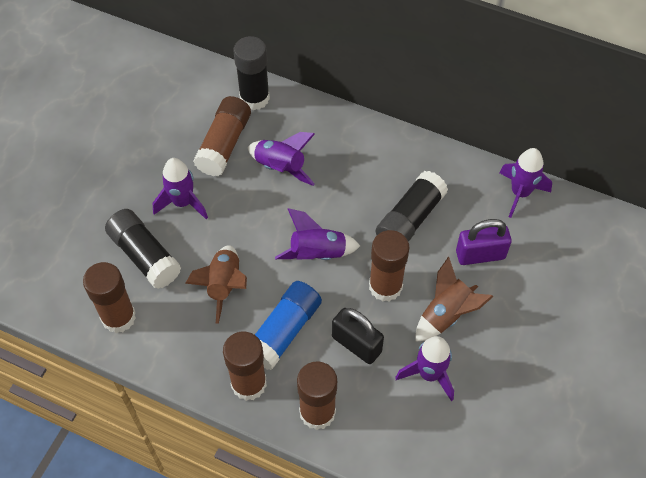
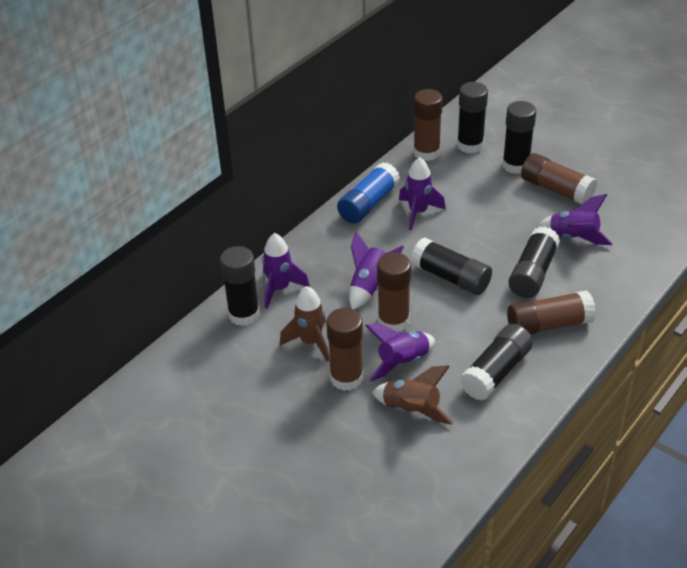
black glue stick: [105,209,181,289] [233,36,270,110] [376,171,448,242] = 3 -> [220,246,260,326] [411,237,492,295] [457,82,488,154] [460,324,533,401] [502,101,536,174] [508,226,560,298] = 6
black padlock: [332,308,384,364] = 1 -> none = 0
purple padlock: [456,219,512,265] = 1 -> none = 0

